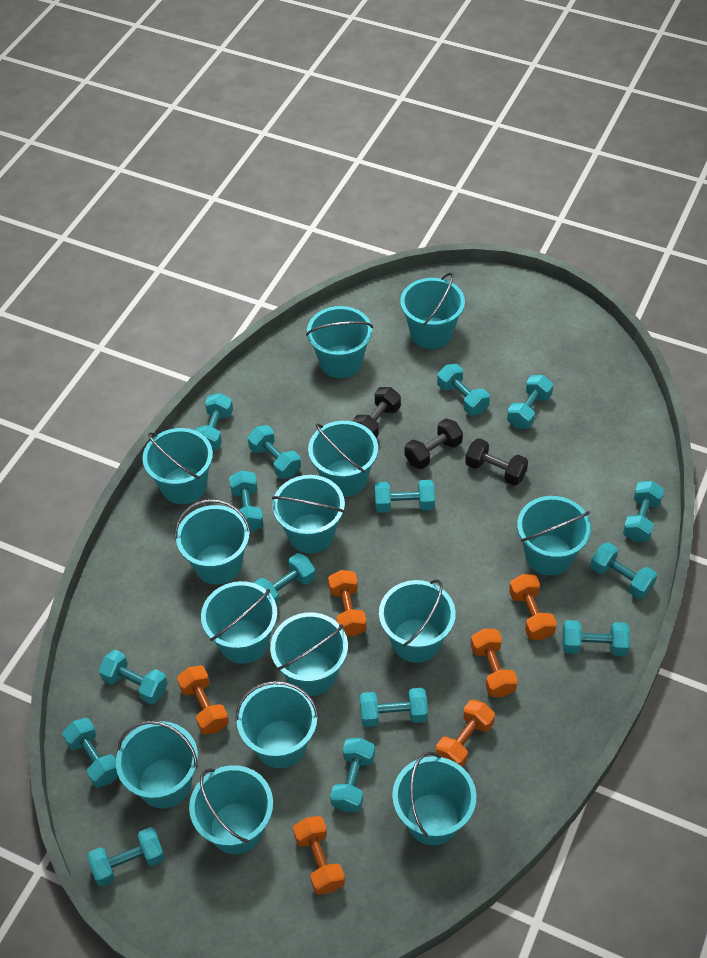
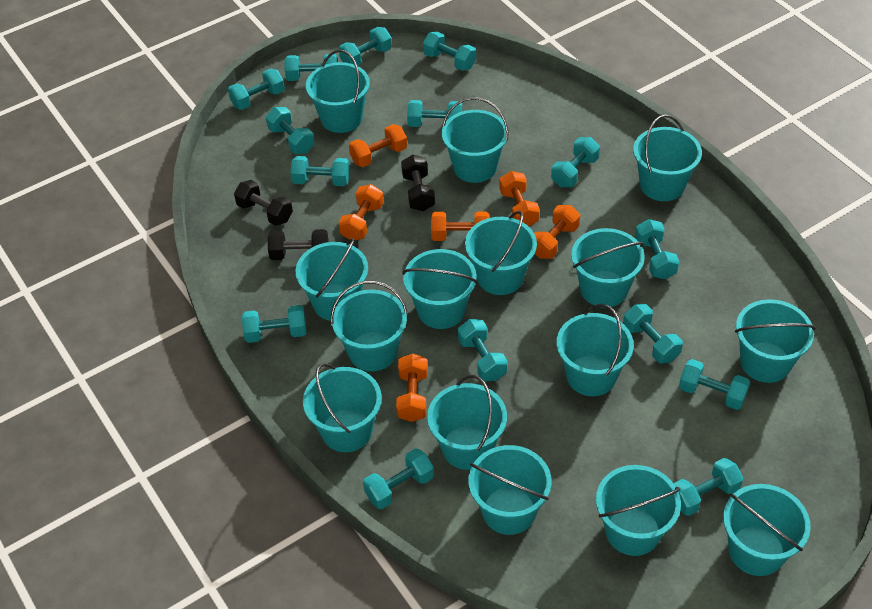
turquoise bucket: [116,721,198,808] [142,428,213,504] [175,499,251,584] [189,765,273,854] [201,581,278,664] [235,681,319,768] [270,612,348,696] [272,475,345,553] [306,306,373,378] [308,421,378,497] [379,580,456,663] [392,752,476,845] [400,273,465,349] [517,496,591,575] = 14 -> [296,238,368,321] [303,363,382,452] [306,49,370,133] [331,281,408,371] [402,249,478,329] [427,375,507,470] [442,97,509,183] [465,211,537,295] [469,445,552,535] [557,304,634,396] [571,228,645,308] [596,465,681,556] [633,115,702,201] [723,484,811,576] [735,299,816,383] = 15

